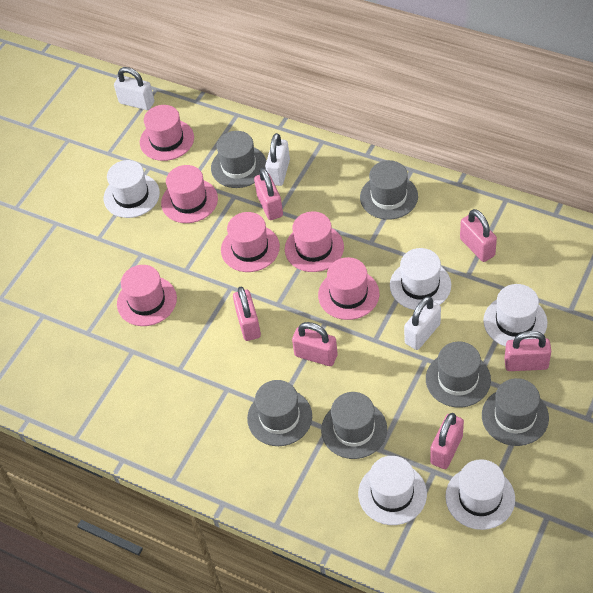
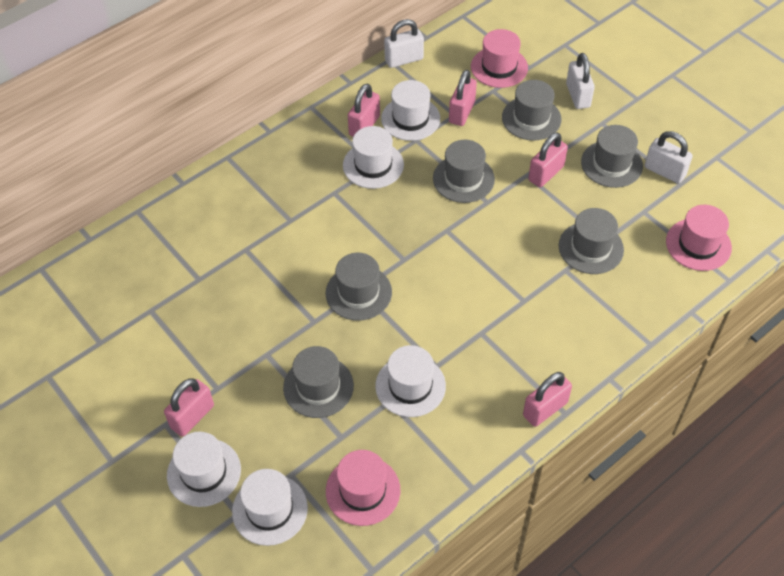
pink hat: [117,265,177,326] [140,105,194,161] [161,165,218,223] [221,212,280,272] [285,211,344,272] [318,257,379,320] = 6 -> [326,450,400,526] [471,29,528,88] [666,205,732,271] = 3
pink padlock: [233,287,261,341] [254,168,283,220] [292,322,338,366] [430,413,464,469] [460,209,497,262] [504,331,551,371] = 6 -> [164,378,214,437] [348,84,380,137] [449,70,477,126] [523,372,572,427] [528,132,568,187] = 5

